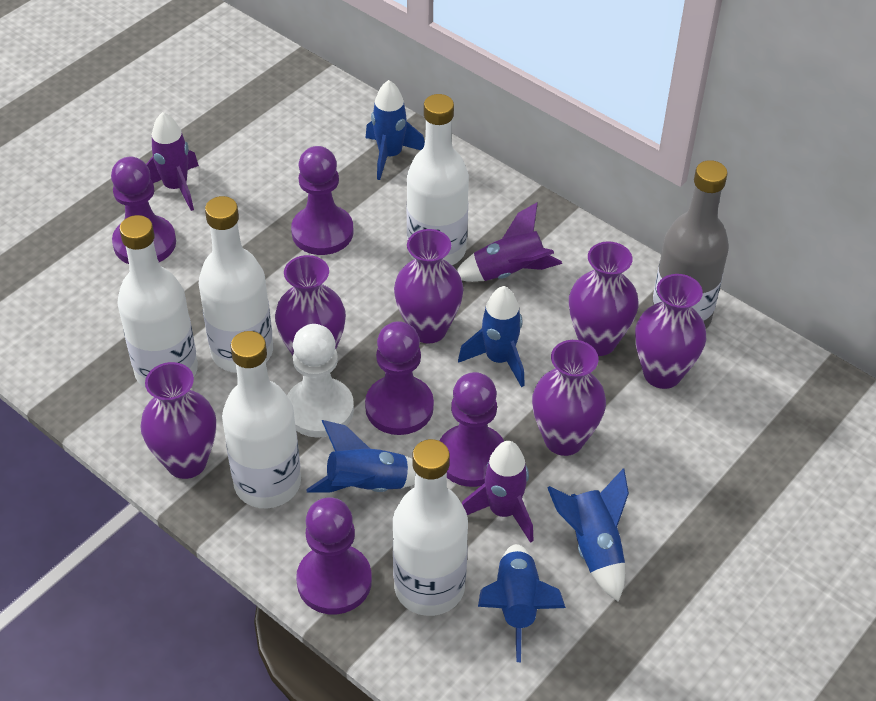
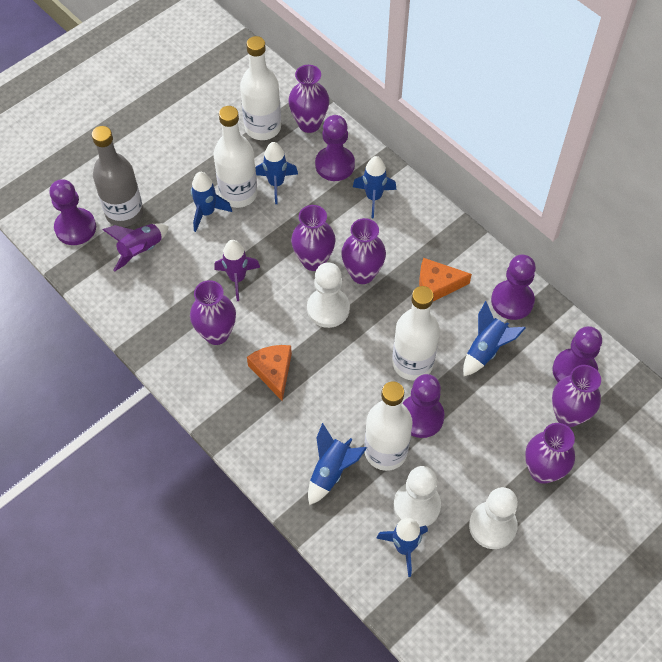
blue rocket: [306,420,415,493] [366,80,425,180] [458,286,525,387] [478,544,566,662] [547,468,629,602] = 5 -> [191,172,232,232] [255,142,298,204] [308,423,367,505] [353,156,396,218] [376,518,428,577] [463,301,526,376] = 6
orange cheese: none = 0 -> [247,345,292,401] [419,258,472,301] = 2
purple rocket: [146,112,199,211] [457,203,562,282] [462,441,534,543] = 3 -> [102,223,169,271] [214,240,260,301] = 2
white bottle: [117,215,198,388] [199,196,273,373] [222,331,301,508] [393,439,468,616] [407,94,469,265] = 5 -> [214,106,257,208] [240,36,281,140] [364,381,413,471] [392,286,440,380] = 4
white pawn: [287,324,354,438] = 1 -> [307,263,350,328] [394,466,441,527] [469,487,518,549] = 3

